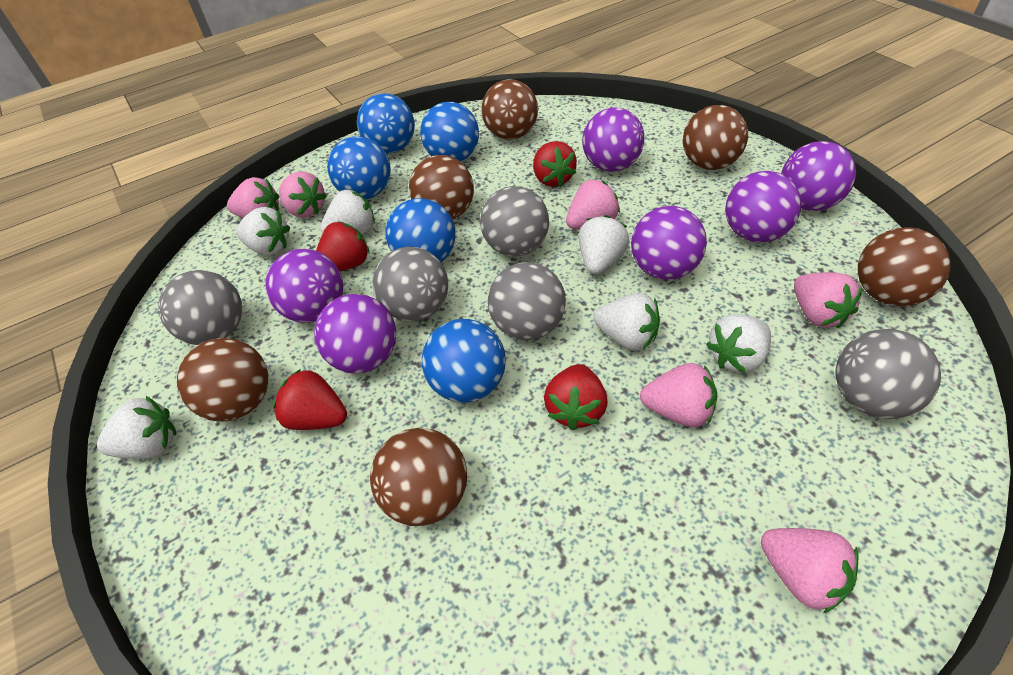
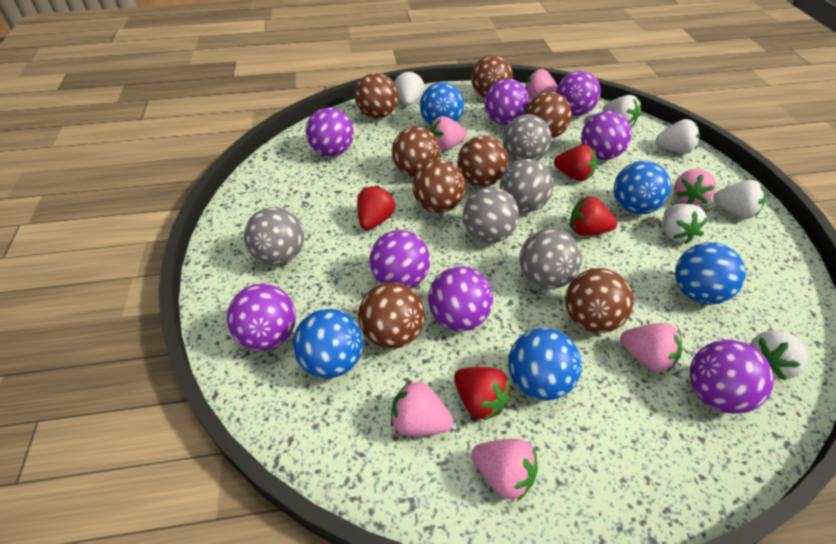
brown ball: [177,338,268,422] [370,428,467,526] [409,155,474,220] [481,79,538,140] [683,105,748,170] [858,227,951,306] = 6 -> [355,73,398,119] [358,282,425,349] [392,127,441,177] [413,159,466,213] [457,136,508,187] [471,55,513,98] [525,92,572,138] [565,268,634,333] = 8
purple ball: [265,249,343,323] [314,294,396,374] [582,108,644,172] [631,206,707,280] [725,171,801,243] [781,141,856,211] = 6 -> [227,284,296,351] [306,108,354,156] [369,230,430,288] [428,266,493,331] [485,79,529,125] [556,71,601,116] [581,111,632,160] [690,340,774,414] = 8

